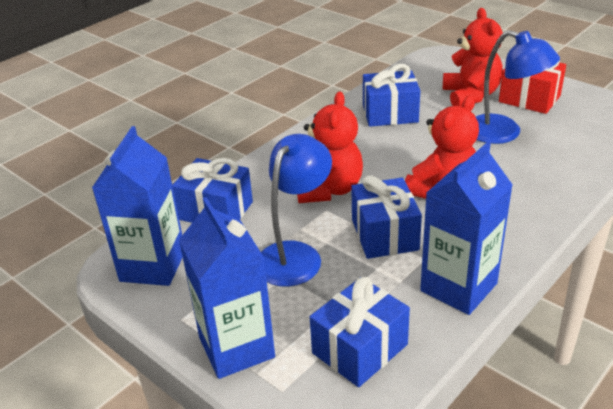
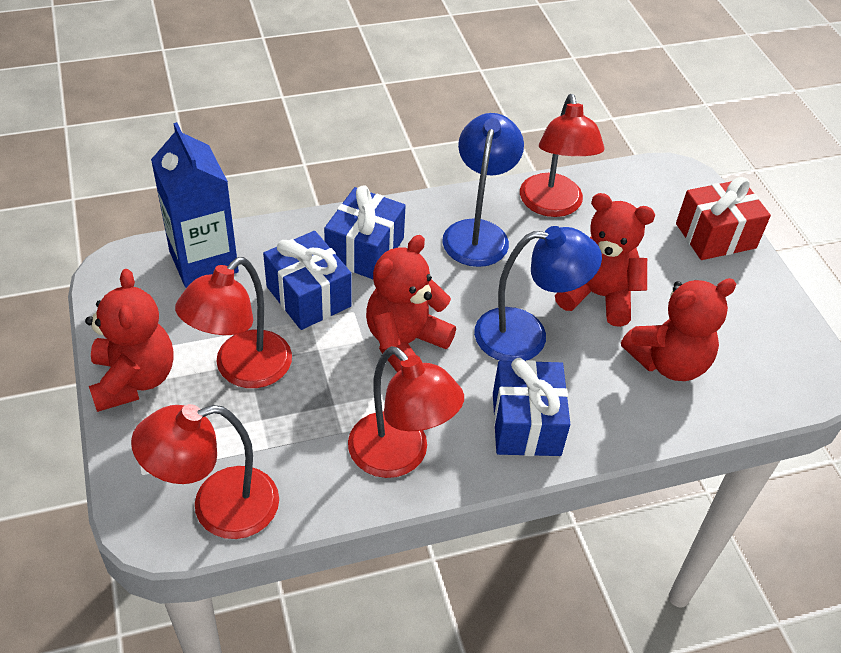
blue carton: [92,126,183,286] [179,197,275,379] [420,142,513,315] = 3 -> [151,122,239,288] = 1
blue gift: [172,158,253,223] [310,277,410,387] [351,175,422,259] [363,64,420,127] = 4 -> [263,231,352,330] [324,185,406,279] [493,358,571,456] = 3
red lamp: none = 0 -> [131,404,279,539] [175,257,292,388] [348,346,464,478] [520,94,605,217] = 4
red teddy bear: [297,91,363,203] [405,95,479,199] [443,8,503,107] = 3 -> [85,269,174,412] [366,235,456,372] [555,193,655,327] [621,278,737,381] = 4

